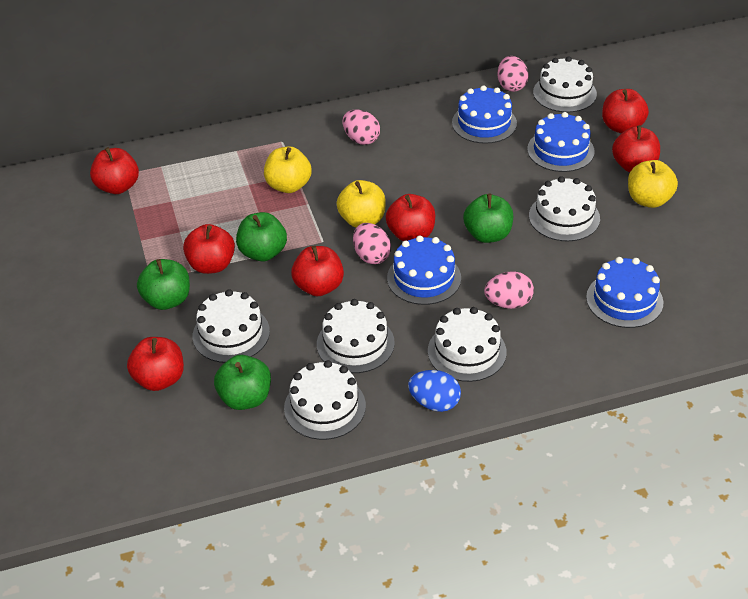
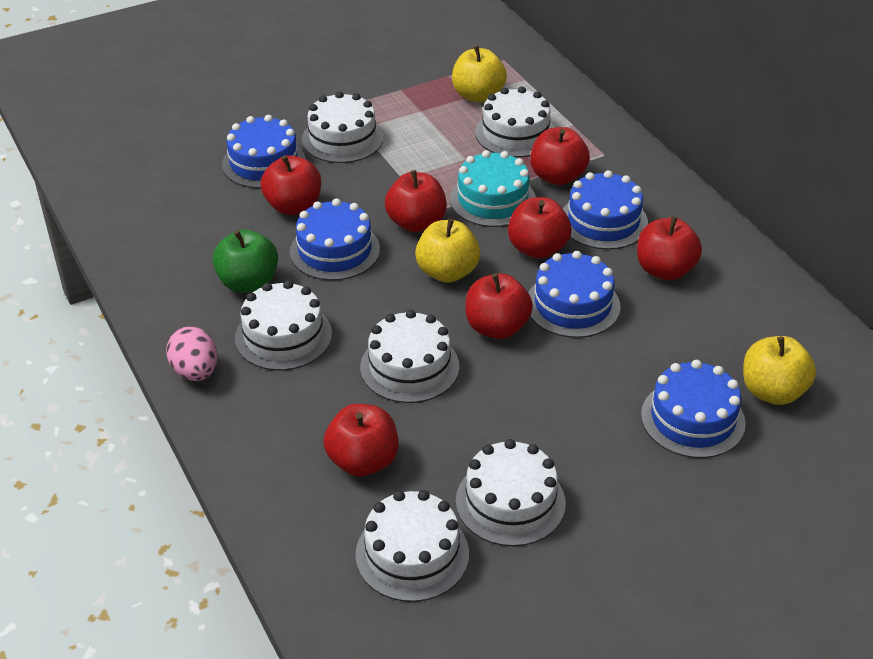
blue cake: [387,236,461,305] [452,85,517,144] [527,112,595,172] [586,257,663,328] = 4 -> [222,115,306,188] [290,198,380,281] [528,251,620,338] [563,170,648,250] [641,360,746,458] = 5
blue egg: [408,370,461,412] = 1 -> none = 0
green apple: [137,259,190,310] [214,355,271,410] [236,212,287,261] [463,194,513,243] = 4 -> [212,229,278,293] = 1
pink egg: [343,110,380,145] [353,223,391,264] [484,271,534,309] [497,56,529,92] = 4 -> [166,326,218,381] = 1
turquoise cake: none = 0 -> [450,150,536,227] = 1

